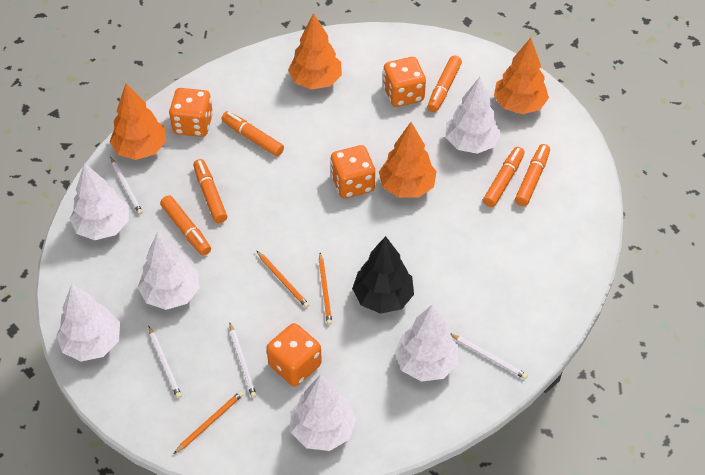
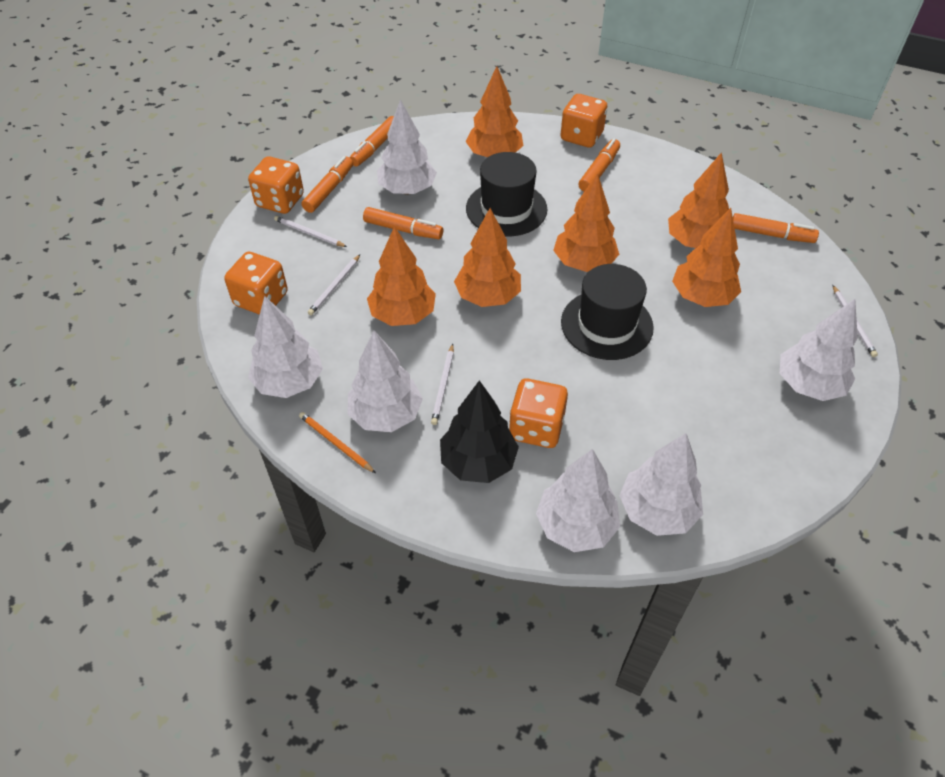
black hat: none = 0 -> [466,152,547,236] [561,264,654,360] = 2
orange marker: [160,195,211,256] [193,159,227,223] [222,111,284,157] [427,55,462,112] [483,147,525,207] [515,144,550,206] = 6 -> [302,156,353,213] [349,116,394,167] [363,207,443,239] [578,139,620,191] [733,213,819,243] = 5
orange pencil: [174,391,244,454] [256,250,309,308] [319,253,332,325] = 3 -> [299,412,376,473] = 1
orange tree: [110,83,166,160] [288,13,342,90] [379,122,437,198] [494,38,549,114] = 4 -> [367,226,436,326] [454,208,521,307] [466,66,523,157] [553,173,619,272] [668,152,729,248] [672,208,741,307] = 6

